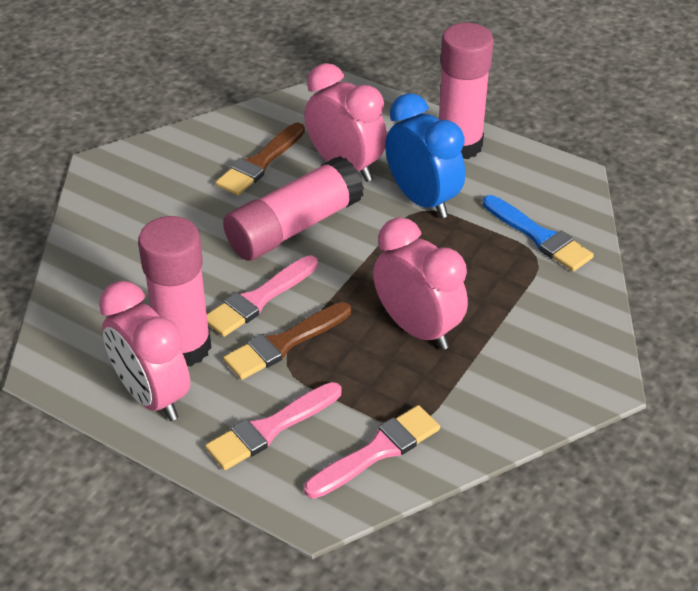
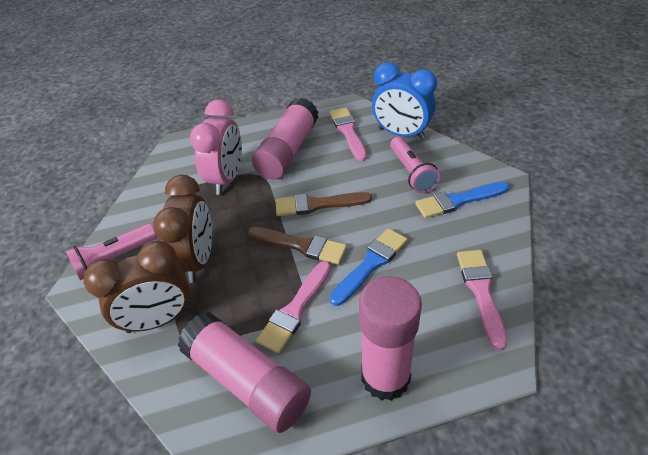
blue brush: [483,195,594,271] = 1 -> [330,228,408,306] [415,182,509,218] = 2
brown clock: none = 0 -> [84,241,191,333] [153,175,212,283] = 2
pink clock: [99,281,190,421] [304,63,387,182] [373,217,468,350] = 3 -> [190,99,242,195] = 1
pink flashlight: none = 0 -> [65,224,157,280] [390,137,440,193] = 2

